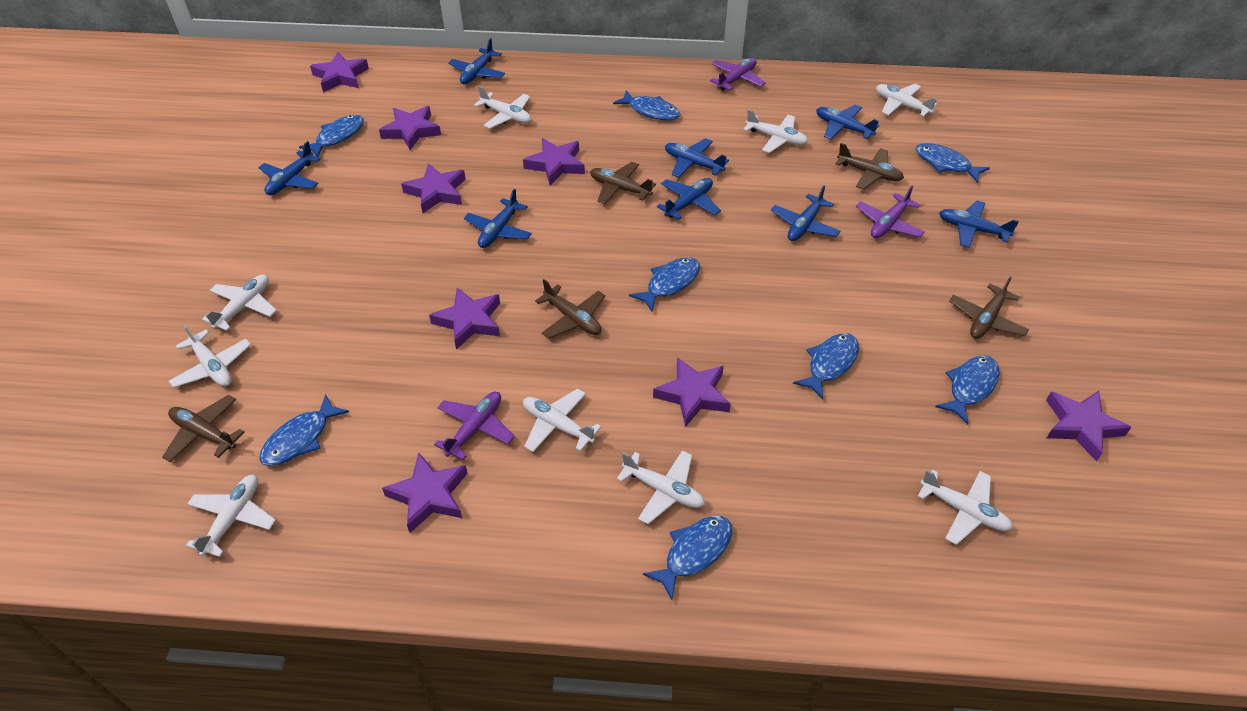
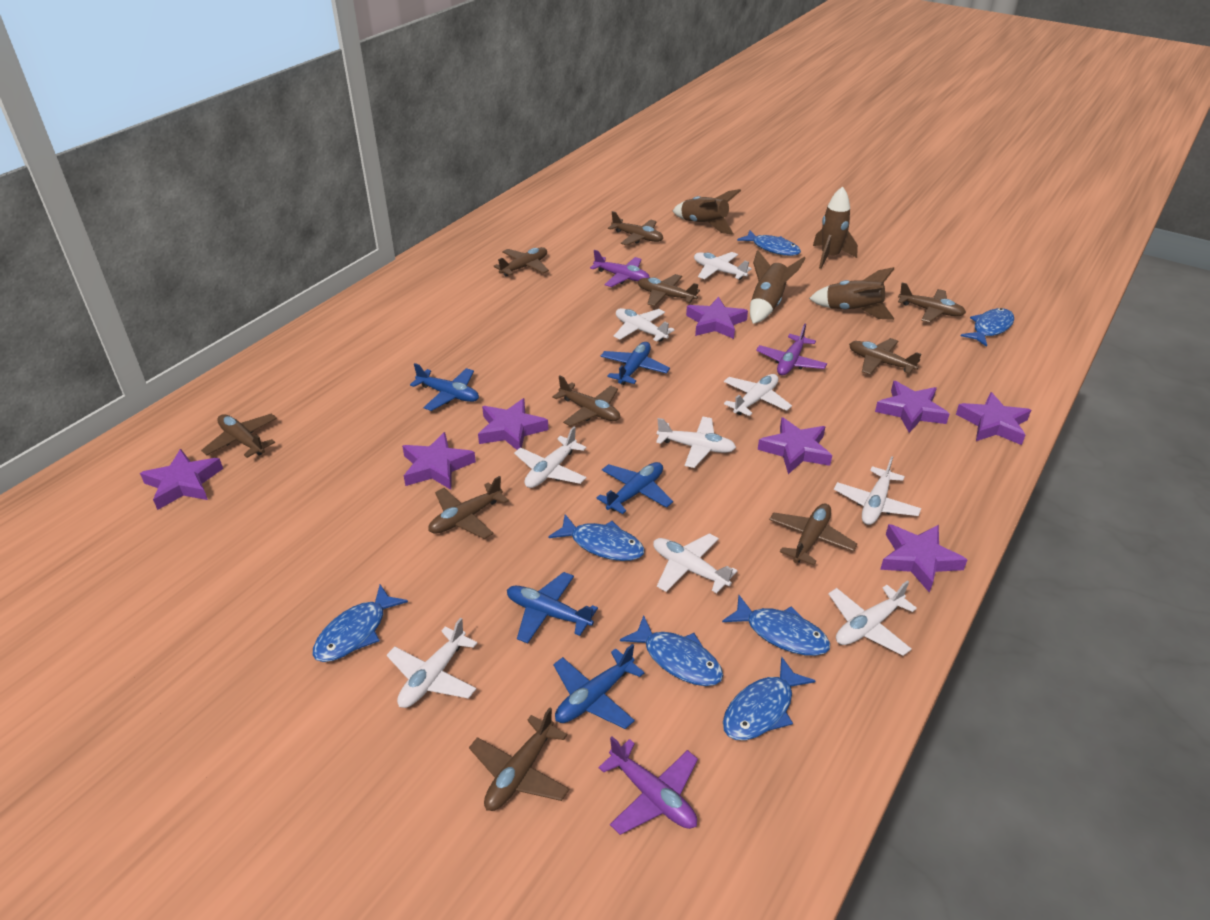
blue fish: [259,394,349,466] [299,115,364,157] [613,90,680,121] [629,257,700,311] [643,516,732,600] [793,333,859,400] [915,143,990,183] [935,355,1000,424] = 8 -> [313,584,408,662] [548,514,645,561] [620,615,723,686] [722,595,830,656] [723,657,815,740] [737,230,801,256] [961,308,1014,347] = 7
blue plane: [259,141,321,195] [448,38,505,84] [464,189,532,248] [657,178,721,220] [665,138,729,178] [771,185,840,241] [816,104,879,139] [939,200,1019,248] = 8 -> [410,363,479,411] [507,572,598,644] [553,644,645,729] [596,462,673,514] [601,342,670,385] = 5
brown plane: [162,395,244,463] [535,279,605,339] [590,162,656,204] [835,143,904,189] [949,277,1029,339] = 5 -> [201,414,277,458] [428,476,509,539] [469,707,569,811] [494,247,549,277] [552,376,620,426] [608,211,663,245] [638,274,700,306] [769,504,857,565] [849,338,921,375] [898,282,966,323] = 10
brown rocket: none = 0 -> [673,189,741,235] [750,250,806,324] [809,267,894,320] [813,186,858,269] = 4

